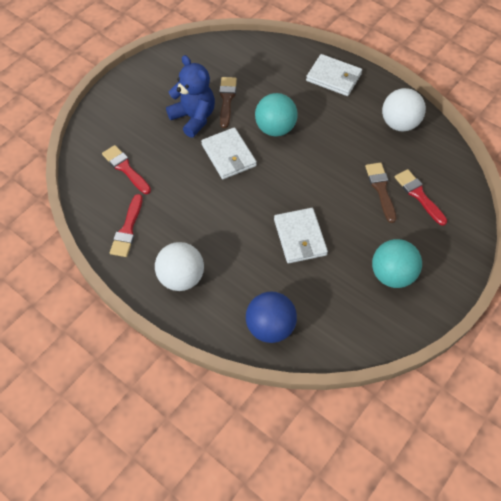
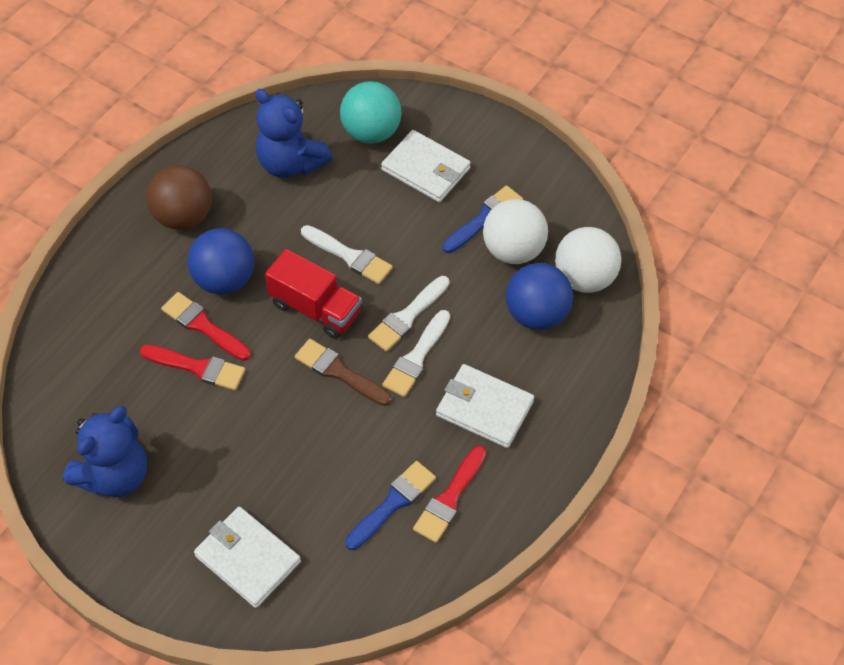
blue ball: [246,292,297,343] = 1 -> [187,228,254,295] [506,263,573,330] = 2
blue brush: none = 0 -> [345,461,436,550] [442,185,523,253] = 2
blue teddy bear: [166,55,215,138] = 1 -> [63,406,147,497] [255,89,332,178] = 2
brown ball: none = 0 -> [147,165,212,230] = 1
brown brush: [219,77,237,128] [365,162,396,223] = 2 -> [295,339,392,406] = 1
red truck: none = 0 -> [265,249,362,339] = 1
turquoise ball: [255,93,298,137] [372,239,422,288] = 2 -> [340,81,401,144] = 1
white brush: none = 0 -> [301,225,393,284] [368,276,450,352] [382,310,450,397] = 3

